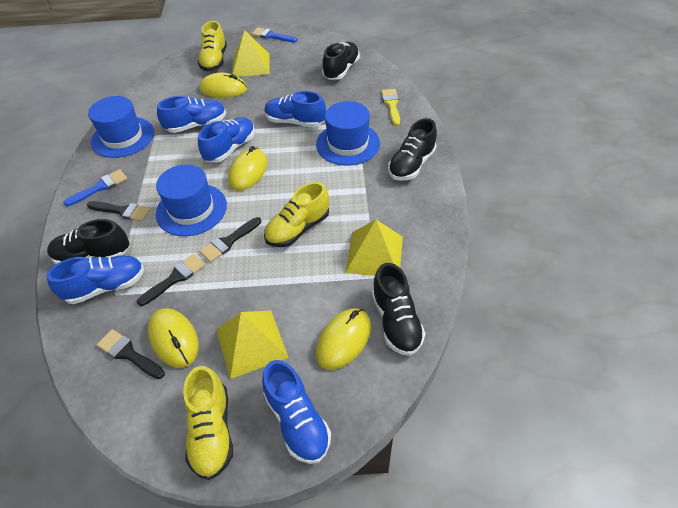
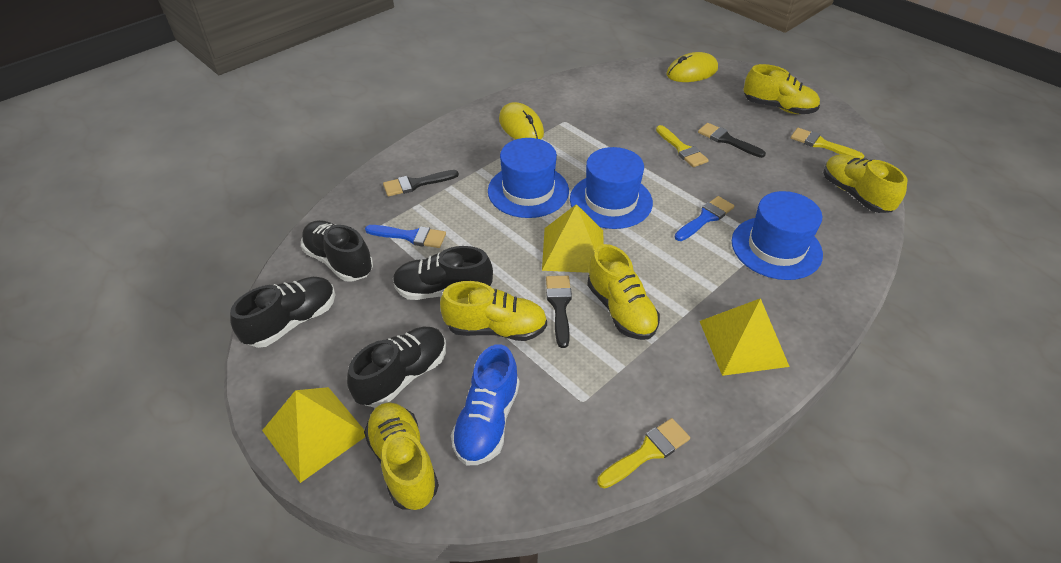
black brush: [87,201,151,221] [97,329,165,379] [137,254,205,306] [199,217,261,262] = 4 -> [383,170,459,196] [546,276,572,348] [698,123,766,158] = 3
blue shoe: [46,255,144,304] [157,96,226,133] [198,117,255,163] [262,360,331,464] [264,91,326,127] = 5 -> [451,344,519,465] = 1
yellow brush: [381,89,400,126] = 1 -> [597,418,690,489] [656,125,709,167] [791,128,864,159] = 3
yellow mouse: [148,308,199,368] [199,73,247,98] [228,146,268,191] [316,309,371,370] = 4 -> [499,102,544,139] [666,52,718,82] = 2
yellow shoe: [183,366,233,480] [198,21,227,71] [264,182,329,247] = 3 -> [364,402,439,510] [440,281,547,341] [587,244,660,340] [744,64,820,114] [823,154,908,213] = 5

